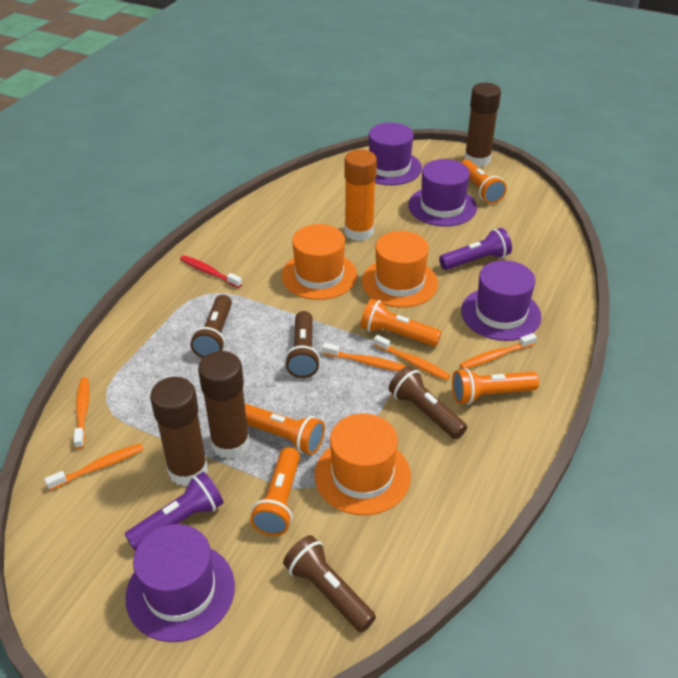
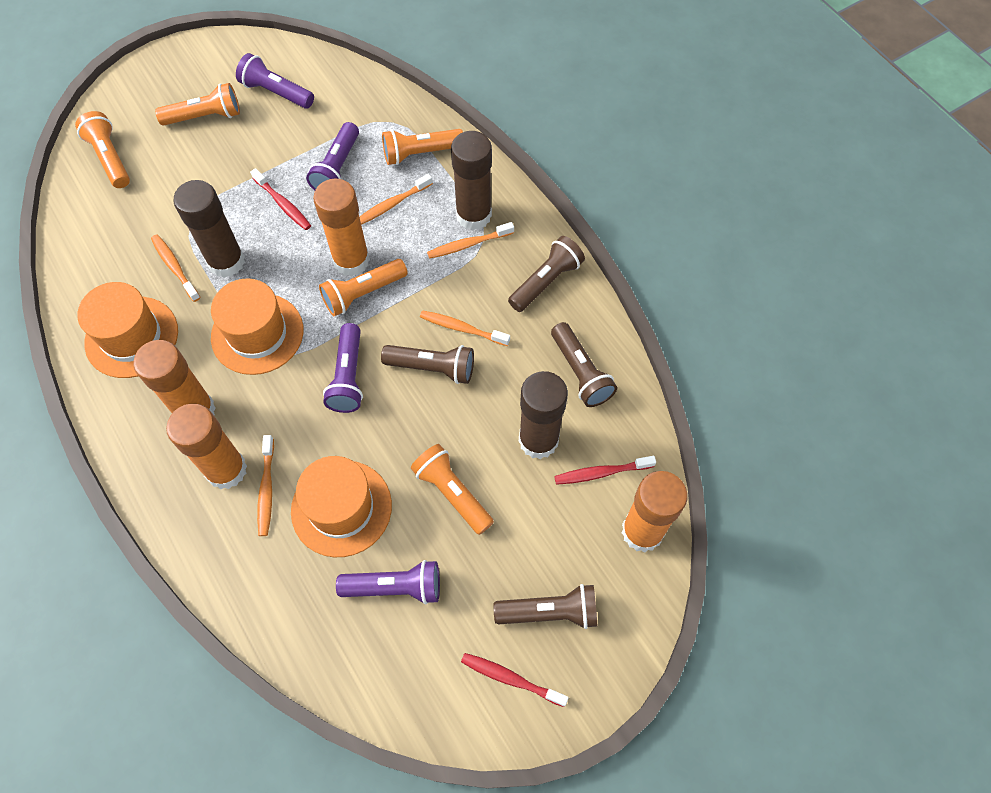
orange glue stick: [344,150,377,241] = 1 -> [133,340,216,415] [166,404,247,489] [313,179,370,276] [621,471,688,552] = 4
purple flashlight: [125,472,223,551] [439,228,512,270] = 2 -> [236,53,314,108] [306,122,359,190] [323,323,363,413] [336,560,440,604] = 4
purple hat: [125,524,235,642] [369,123,422,185] [408,159,477,227] [461,260,542,341] = 4 -> none = 0
red toothbrush: [180,255,242,288] = 1 -> [250,168,311,230] [461,653,569,707] [554,456,656,485] = 3

